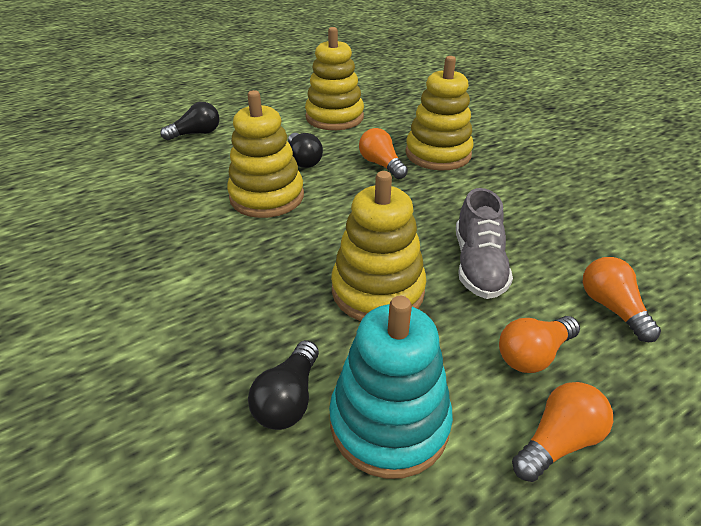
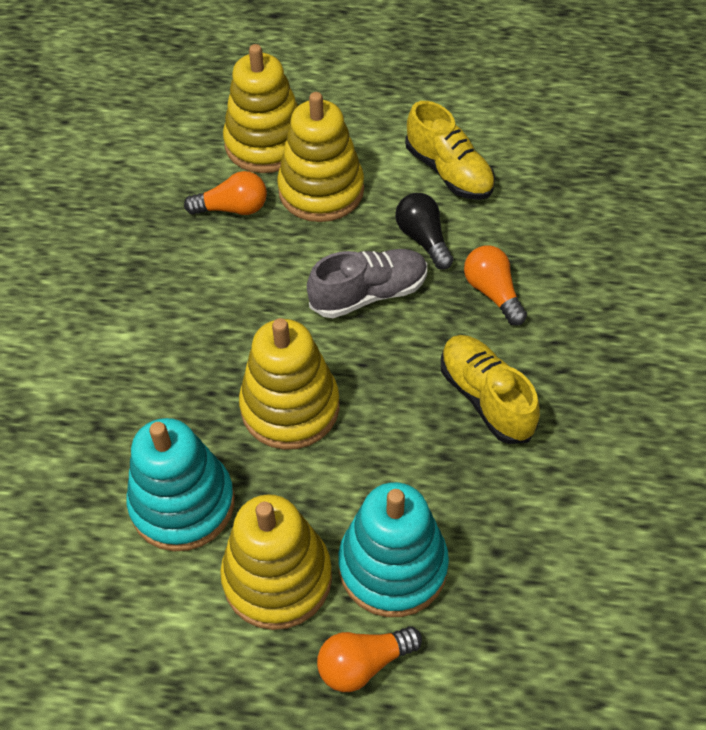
black light bulb: [160,102,219,141] [248,340,319,430] [288,133,323,168] = 3 -> [395,193,453,270] = 1
orange light bulb: [359,128,408,179] [499,316,580,373] [512,382,613,482] [583,257,661,342] = 4 -> [184,171,267,215] [317,626,422,692] [464,245,527,326] = 3
turquoise stacking toy: [329,296,453,479] = 1 -> [127,418,235,551] [338,482,449,617] = 2
yellow shoe: none = 0 -> [405,101,495,200] [441,335,540,444] = 2

